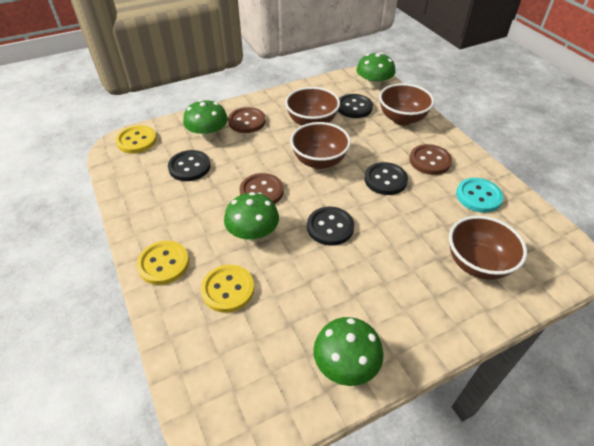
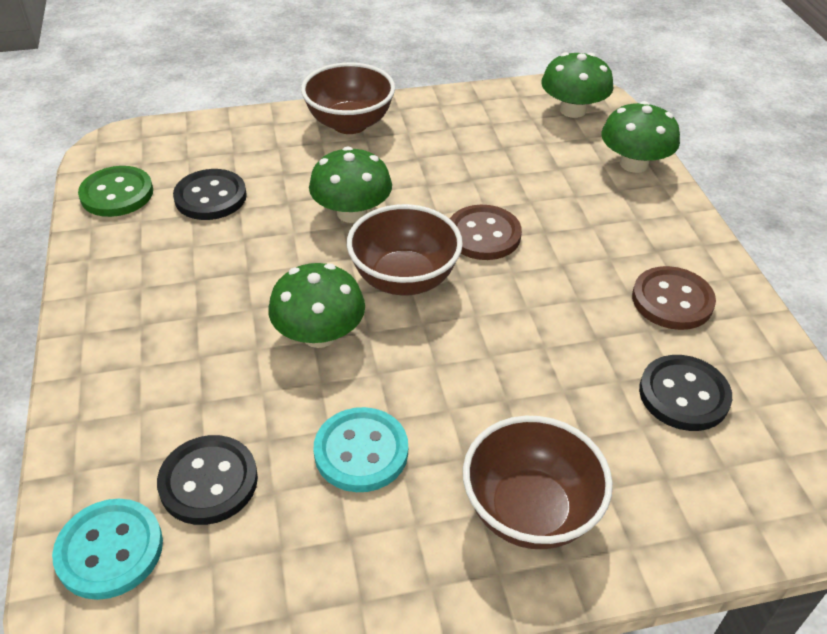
black button: [168,150,210,181] [307,206,354,246] [338,94,373,118] [364,162,408,195] = 4 -> [157,435,258,525] [173,169,247,220] [639,355,732,431] = 3
brown bowl: [285,87,340,126] [290,122,351,169] [379,83,434,125] [449,216,527,280] = 4 -> [301,63,395,134] [347,204,463,295] [463,416,613,549] = 3
brown button: [228,107,266,133] [239,173,284,204] [409,144,452,175] = 3 -> [450,205,522,260] [632,266,716,330] = 2
green button: none = 0 -> [78,166,153,217] = 1
turquoise button: [456,178,503,213] = 1 -> [52,499,163,600] [314,407,408,492] = 2
yellow button: [115,125,157,154] [136,241,189,285] [201,265,254,313] = 3 -> none = 0

